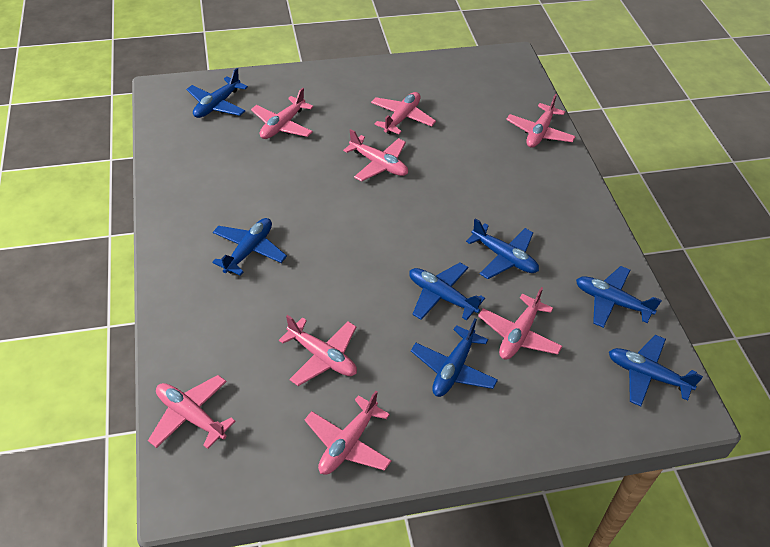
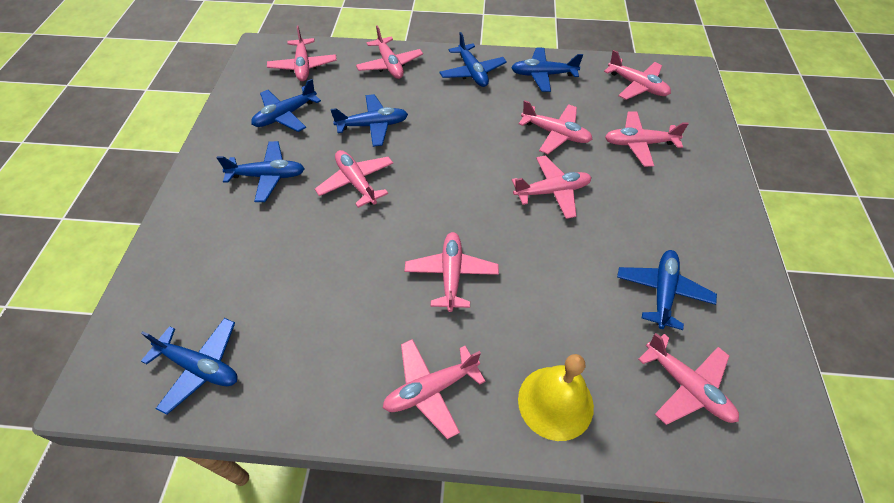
pink plane: [148,375,236,449] [251,88,313,139] [279,315,357,386] [304,391,392,475] [343,129,408,182] [371,92,436,134] [478,287,562,360] [506,94,576,148] = 8 -> [267,25,337,81] [315,150,393,208] [356,25,423,79] [383,339,486,439] [404,232,499,312] [512,155,592,219] [519,100,592,154] [604,50,671,100] [605,111,689,167] [638,333,739,425] = 10
yellow bell: none = 0 -> [518,354,594,441] = 1

